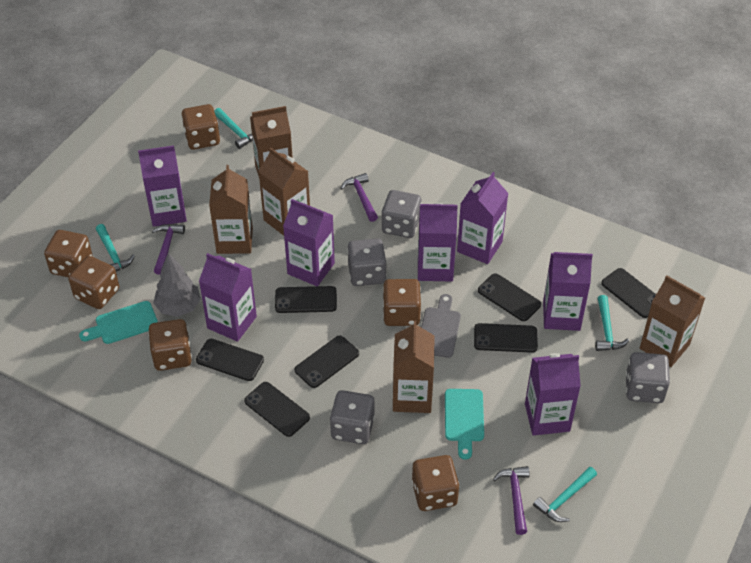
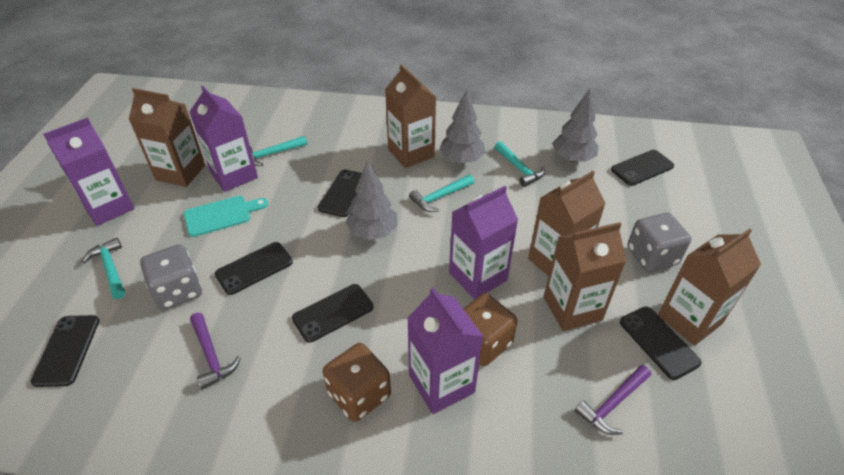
black phone: [196,339,264,381] [244,382,310,437] [275,286,337,313] [295,336,359,388] [474,323,538,353] [478,273,541,321] [601,268,656,318] = 7 -> [30,315,99,387] [215,242,293,295] [292,284,373,343] [318,169,362,217] [611,150,674,186] [620,306,702,380] = 6
brown dice: [44,230,93,278] [68,256,119,309] [148,319,192,371] [182,104,220,150] [383,279,421,326] [412,455,459,511] = 6 -> [323,343,391,422] [463,293,517,366] = 2
grey cutting board: [421,294,461,358] = 1 -> none = 0
grey dice: [330,390,375,444] [347,238,387,286] [382,190,422,238] [626,352,670,403] = 4 -> [140,244,202,310] [627,213,691,272] = 2
grey tree: [153,252,201,317] = 1 -> [346,161,398,240] [439,89,486,164] [552,89,599,162] = 3
purple carton: [138,145,187,227] [199,253,257,342] [283,199,335,286] [418,203,458,282] [457,172,509,264] [525,353,581,436] [543,252,593,331] = 7 -> [43,117,135,226] [190,86,258,192] [407,287,483,414] [449,186,518,299] = 4
purple hammer: [152,224,185,275] [340,173,378,222] [493,466,530,535] = 3 -> [190,313,241,390] [574,365,651,435] = 2
turquoise cutting board: [79,301,158,344] [445,389,484,460] = 2 -> [184,196,268,237] = 1

